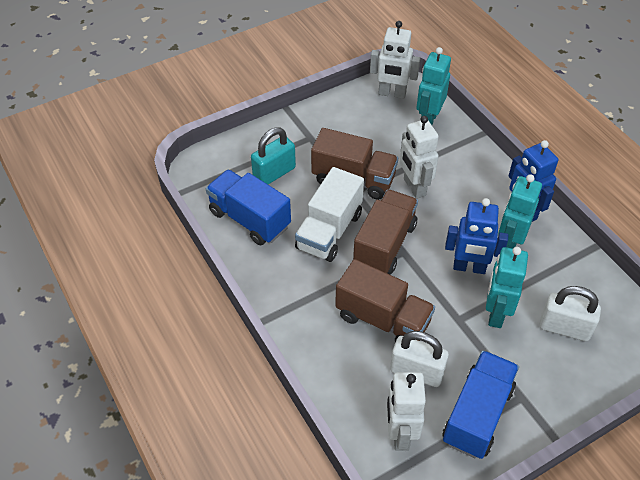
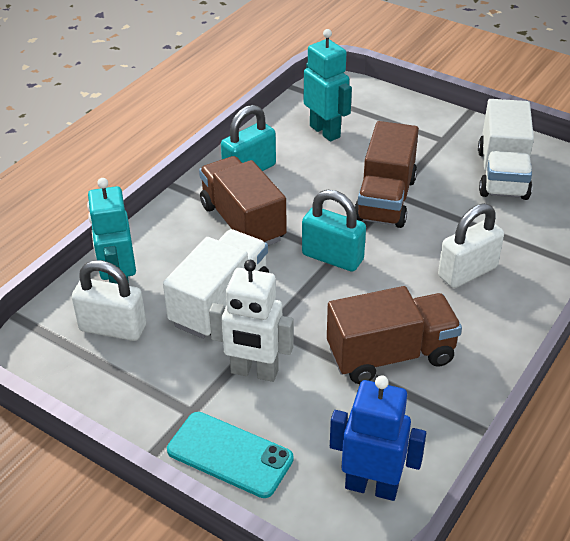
blue robot: [445,198,508,274] [508,140,558,222] = 2 -> [330,375,426,501] = 1
blue truck: [206,170,291,245] [442,350,519,459] = 2 -> none = 0
turquoise padlock: [251,127,296,184] = 1 -> [221,105,276,171] [302,190,366,272] = 2
turquoise phone: none = 0 -> [167,412,294,498] = 1
turquoise robot: [416,47,451,125] [486,247,528,328] [498,174,542,249] = 3 -> [87,178,136,284] [304,29,352,142] = 2
white robot: [370,21,420,99] [387,372,426,451] [400,116,439,199] = 3 -> [209,260,293,382] = 1
white truck: [295,167,364,262] = 1 -> [163,229,269,339] [478,99,534,200] = 2

